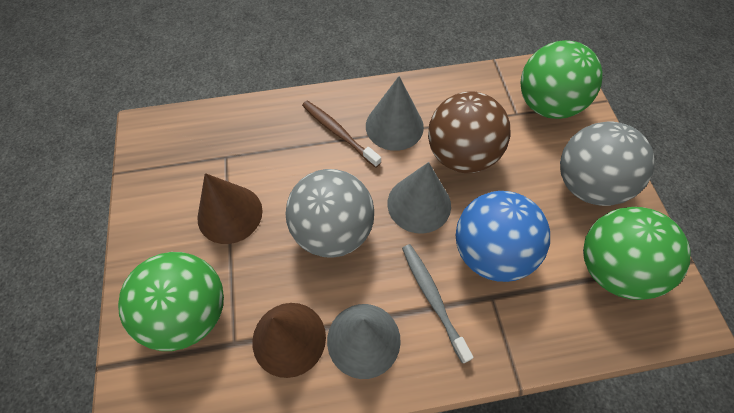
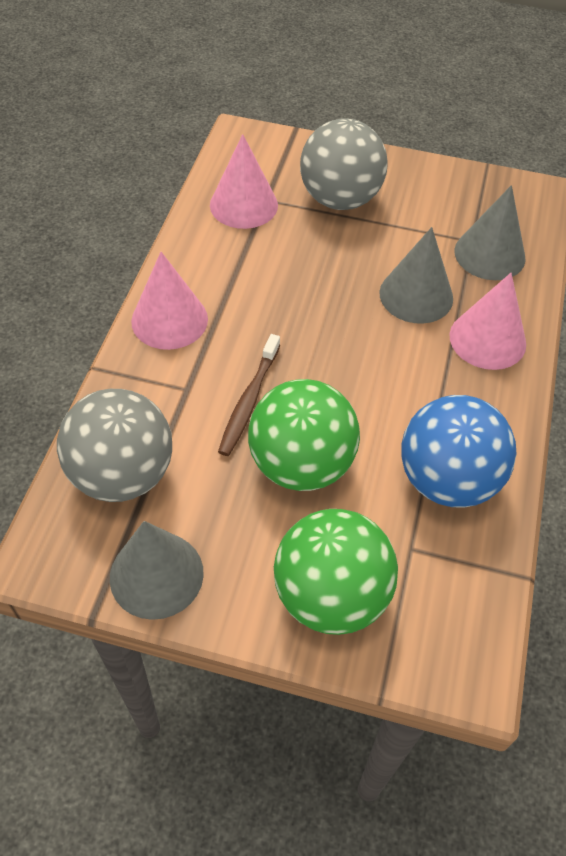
brown ball: [428,91,511,173] = 1 -> none = 0
brown cone: [197,173,262,244] [252,303,326,378] = 2 -> none = 0
green ball: [118,252,224,351] [520,40,603,119] [583,207,690,300] = 3 -> [248,379,360,491] [274,509,398,635] = 2
grey toothbrush: [402,244,474,364] = 1 -> none = 0
pink cone: none = 0 -> [131,252,208,350] [210,134,278,229] [450,273,526,370] = 3

